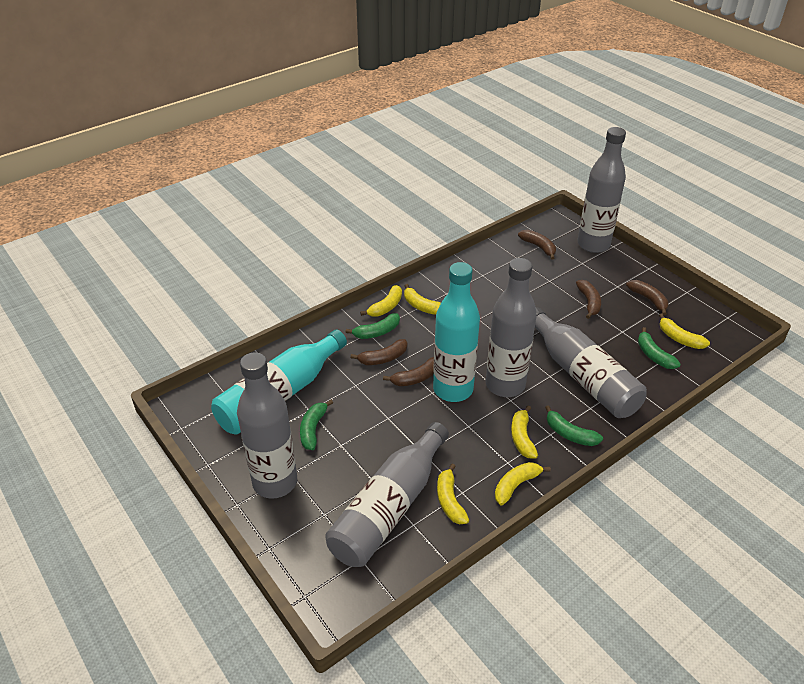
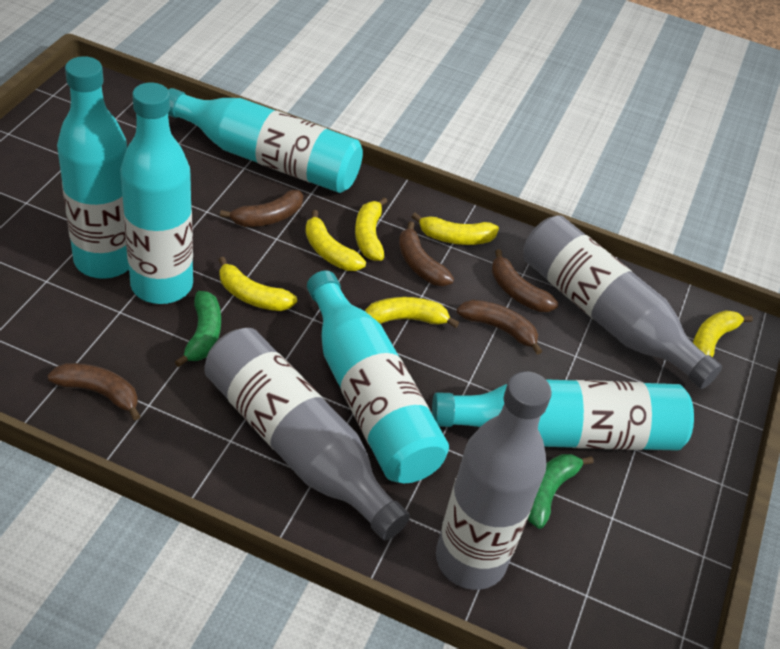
green banana: [300,400,333,450] [346,313,400,339] [545,405,603,446] [638,327,681,369] = 4 -> [175,291,221,367] [528,454,594,529] = 2
grey bottle: [237,352,297,499] [325,422,449,567] [486,258,537,397] [535,307,647,418] [577,127,626,253] = 5 -> [204,328,410,541] [436,371,552,590] [523,215,722,389] = 3
turquoise bottle: [211,330,347,435] [433,262,480,402] = 2 -> [57,56,129,279] [120,83,193,304] [168,88,363,193] [307,270,449,483] [432,379,694,451] = 5

